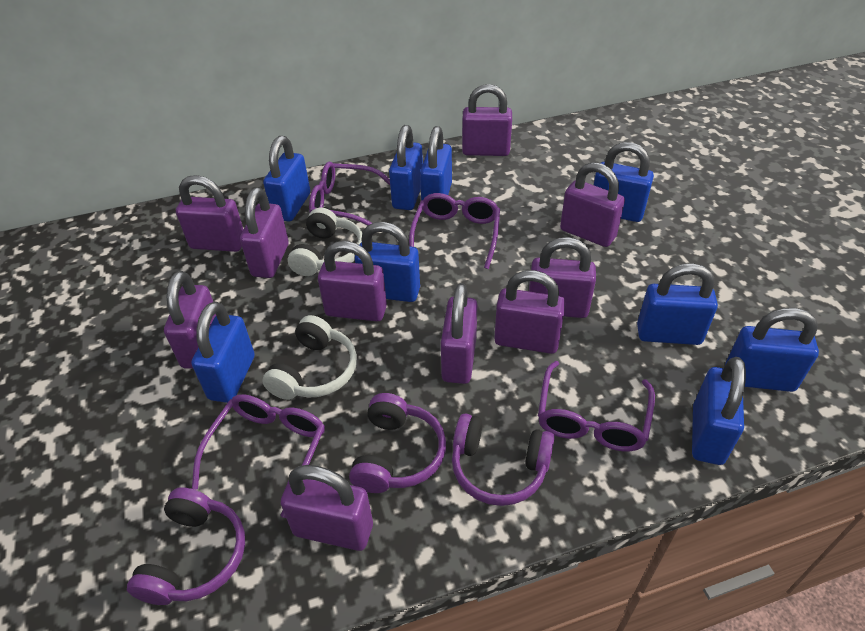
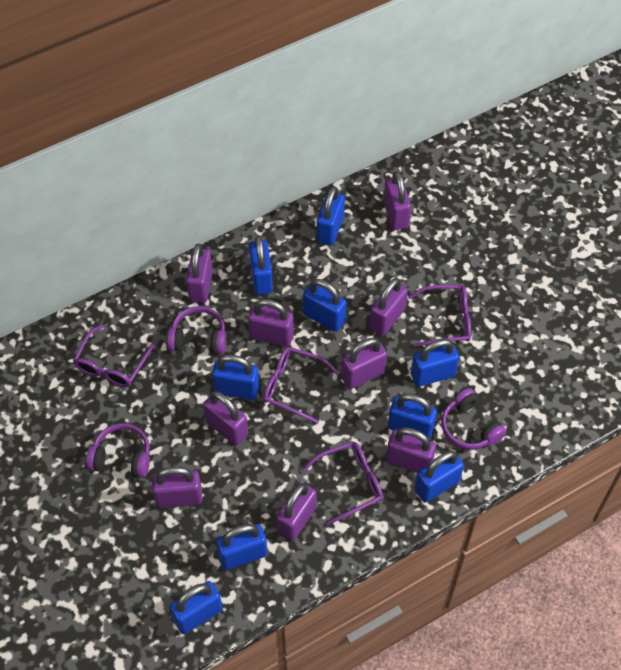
purple padlock: [164,271,216,369] [176,175,244,252] [240,187,289,278] [281,465,373,551] [318,241,387,321] [441,283,477,384] [462,84,512,156] [494,270,565,354] [529,237,596,318] [560,162,625,247] = 10 -> [152,467,202,508] [186,244,213,303] [203,391,248,446] [248,299,294,346] [276,482,316,541] [341,338,387,389] [369,278,408,336] [383,171,411,230] [386,428,436,473] = 9
white headphones: [262,315,357,400] [288,208,362,276] = 2 -> none = 0

